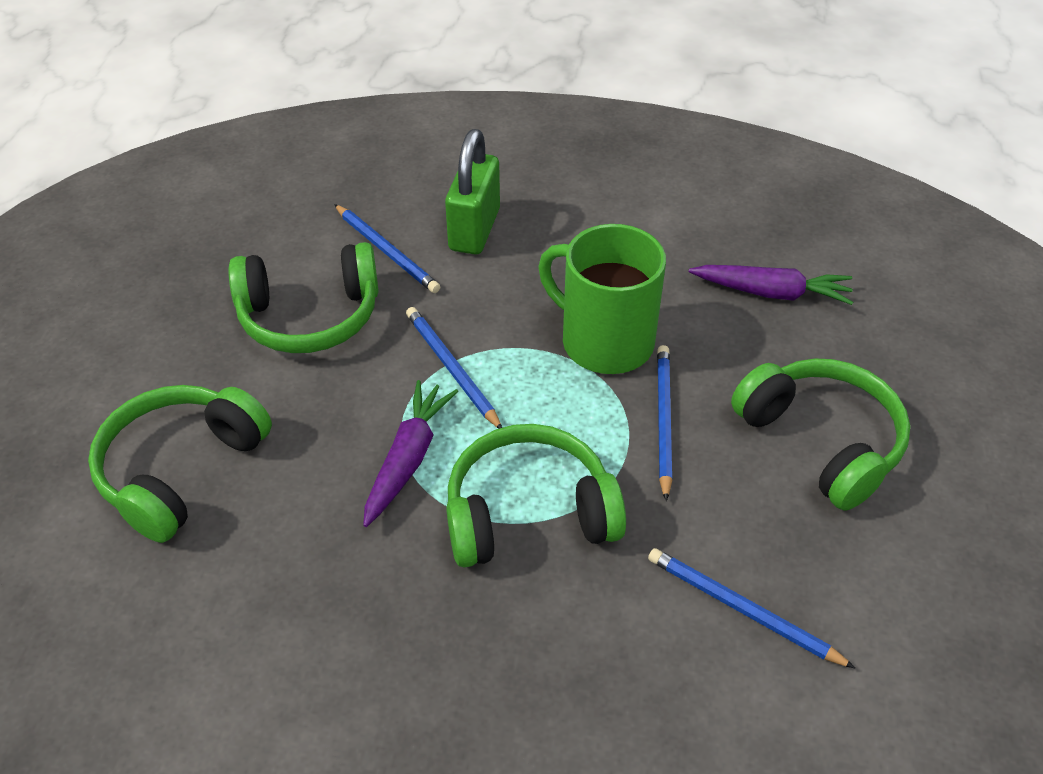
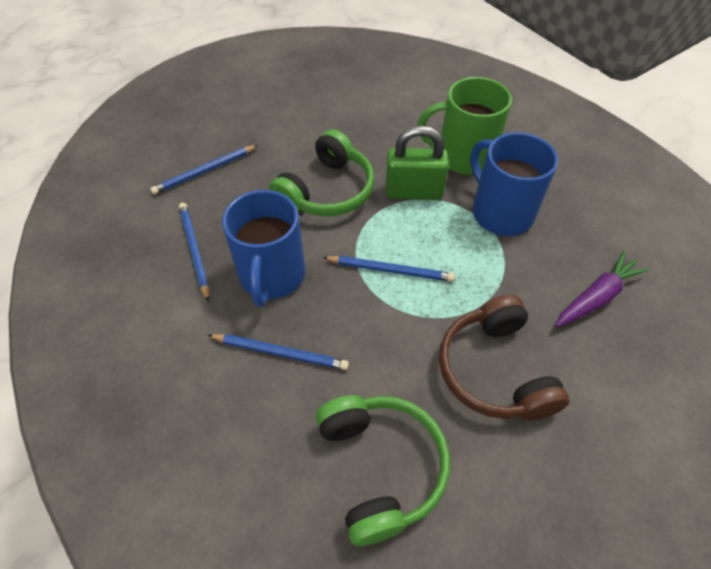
blue mug: none = 0 -> [222,190,305,307] [470,132,558,236] = 2
brown headphones: none = 0 -> [439,295,569,420] = 1
green headphones: [88,385,272,543] [228,242,379,353] [446,424,626,568] [731,358,911,511] = 4 -> [269,129,374,217] [316,395,450,546] = 2
purple carrot: [363,380,458,527] [689,265,853,305] = 2 -> [555,251,649,327] = 1

